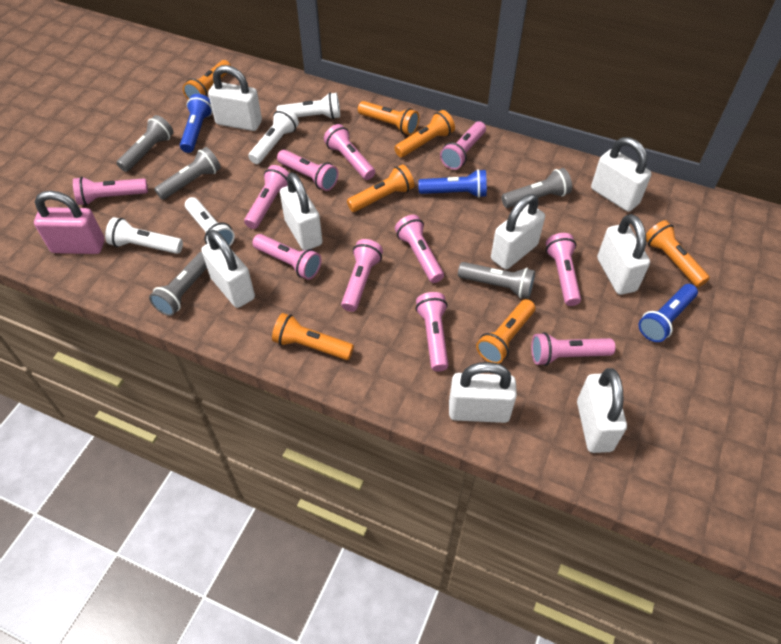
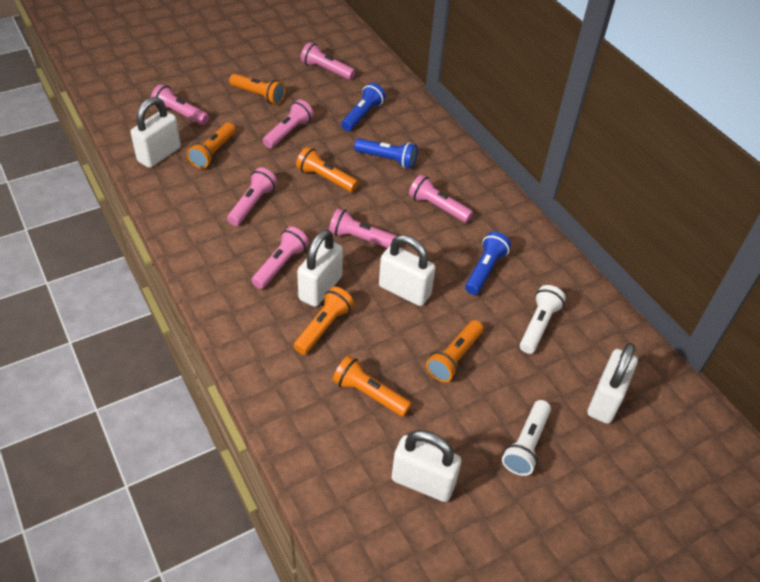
grey flashlight: [117,115,174,172] [149,252,207,316] [154,147,221,200] [458,262,535,299] [501,168,572,208] = 5 -> none = 0
orange flashlight: [183,60,231,100] [272,313,354,360] [347,164,414,212] [358,101,419,135] [394,110,455,157] [476,299,535,364] [646,220,710,287] = 7 -> [187,122,236,169] [229,74,286,105] [294,287,354,355] [296,147,358,192] [333,355,412,417] [426,320,483,382] = 6
pink flashlight: [73,177,148,205] [244,165,289,229] [252,234,322,280] [277,150,339,191] [324,124,375,180] [341,239,383,312] [395,215,444,283] [416,292,449,371] [440,121,486,170] [531,332,616,366] [546,233,581,306] = 11 -> [151,84,209,125] [227,167,277,226] [251,226,309,289] [263,99,314,148] [301,42,355,80] [329,208,397,248] [409,174,473,223] = 7
pink padlock: [34,191,105,254] = 1 -> none = 0
white flashlight: [105,217,183,254] [185,197,235,246] [248,108,299,164] [277,93,340,119] = 4 -> [502,400,551,476] [520,285,566,354] = 2
white padlock: [201,230,255,308] [208,65,262,131] [280,172,323,250] [449,362,517,423] [491,194,545,269] [577,368,627,453] [591,137,652,212] [597,214,650,295] = 8 -> [130,97,181,168] [297,230,343,307] [379,235,435,306] [392,430,461,502] [588,343,638,424] = 5

